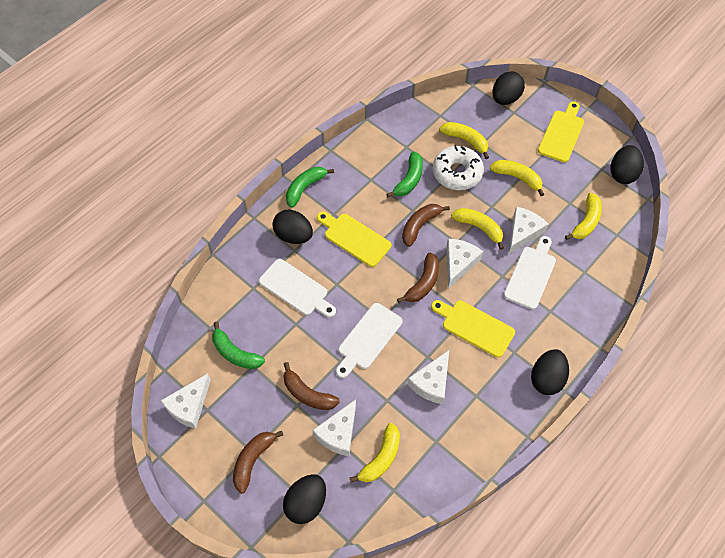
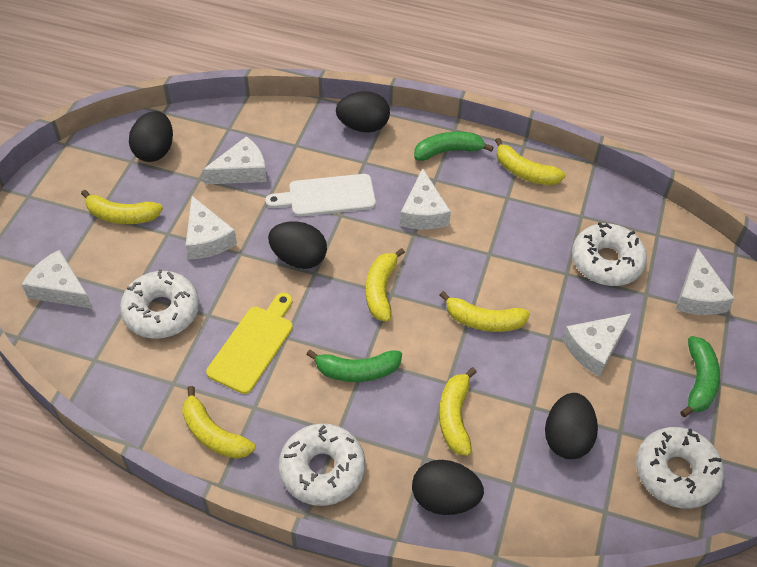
brown banana: [233,431,283,494] [283,362,340,410] [397,253,439,303] [402,204,450,247] = 4 -> none = 0
white cheese: [161,374,211,429] [313,399,356,456] [408,350,449,404] [447,239,483,289] [508,207,549,255] = 5 -> [21,250,93,309] [185,196,237,259] [202,136,267,184] [400,168,451,229] [562,313,632,377] [675,248,735,315] = 6
white cutting board: [259,259,336,318] [336,303,402,378] [504,236,556,309] = 3 -> [265,174,376,217] = 1
white donut: [433,145,484,190] = 1 -> [120,269,199,339] [279,424,365,506] [572,222,647,286] [636,427,724,509] = 4
yellow banana: [350,423,400,483] [439,122,489,159] [451,208,504,250] [490,160,544,196] [565,193,602,240] = 5 -> [81,190,163,224] [182,386,255,459] [366,248,405,322] [439,367,477,456] [440,291,530,332] [495,138,566,185] = 6
yellow cutting board: [317,212,391,267] [431,300,515,358] [538,101,584,162] = 3 -> [206,293,293,394] = 1

